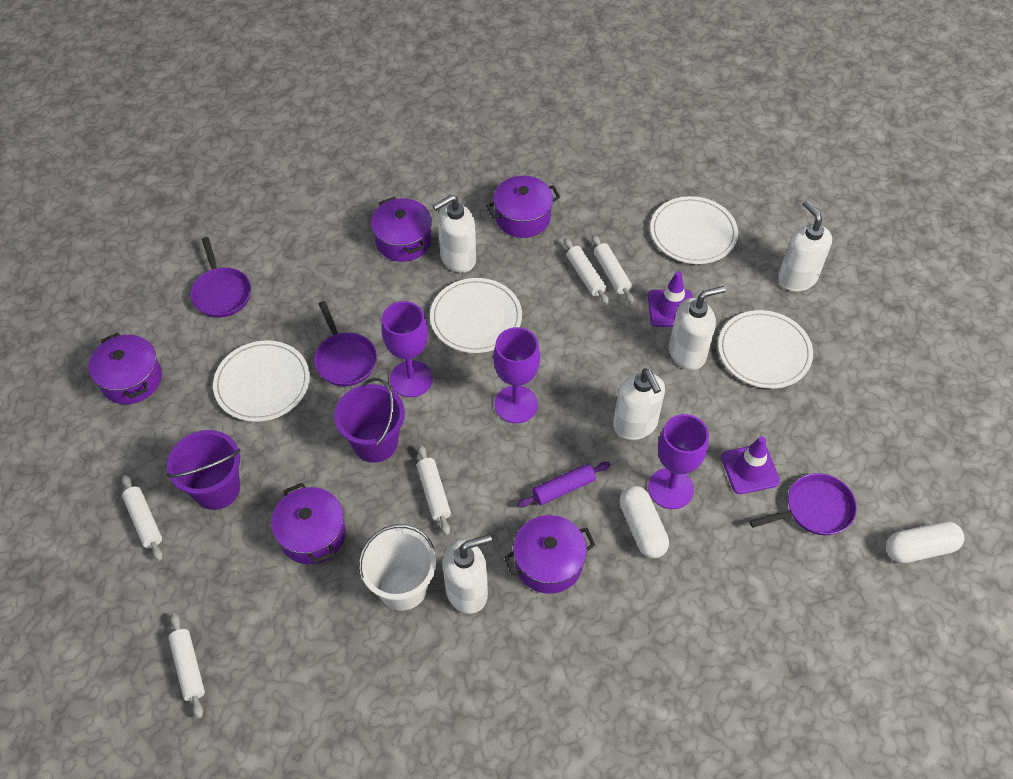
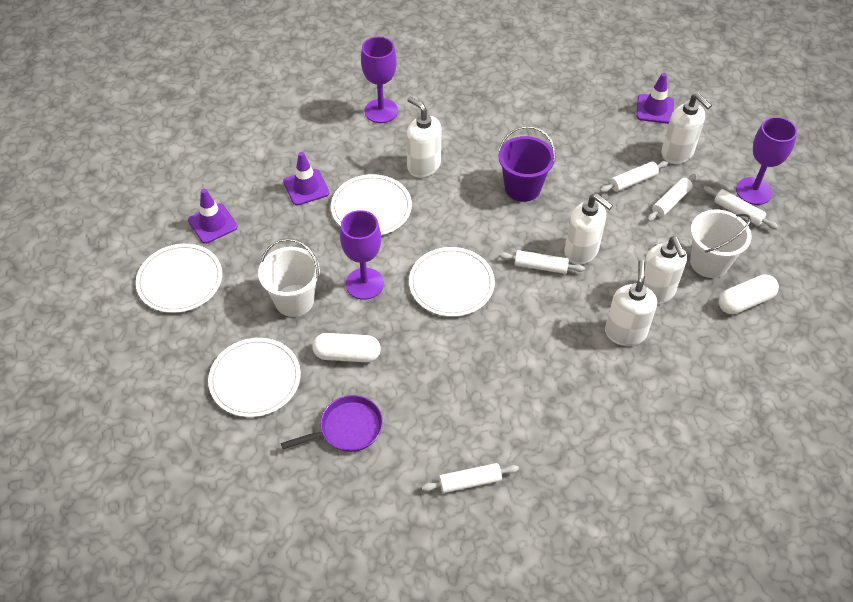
purple bucket: [167,430,240,510] [334,378,405,463] = 2 -> [498,126,556,202] = 1
purple pan: [191,237,251,318] [314,301,377,386] [749,473,857,535] = 3 -> [281,395,383,452] = 1
purple pot: [89,332,162,404] [271,483,346,564] [371,197,432,262] [486,176,560,238] [504,515,595,594] = 5 -> none = 0
purple rolling pin: [517,462,610,507] = 1 -> none = 0
purple traffic cone: [648,271,692,327] [721,436,780,494] = 2 -> [188,189,238,244] [283,152,329,206] [636,73,674,124] = 3
white bucket: [359,524,436,611] = 1 -> [258,238,320,317] [690,210,751,278] = 2

